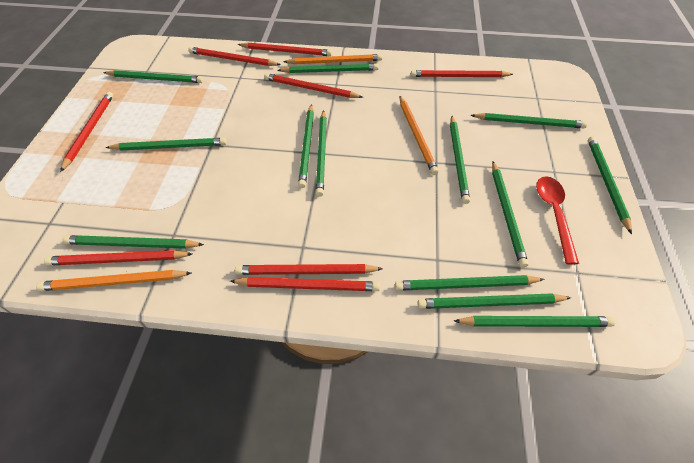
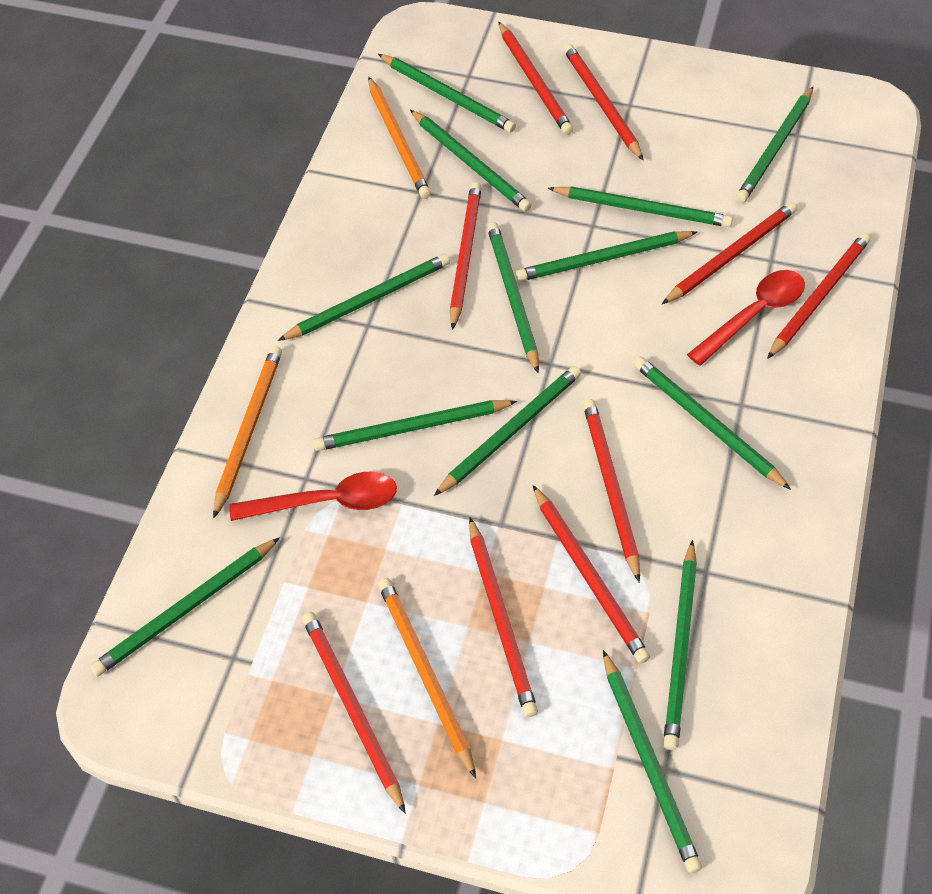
red pencil: [44,250,192,265] [60,92,113,172] [188,47,281,66] [230,277,380,291] [235,264,383,275] [237,42,332,56] [264,73,363,98] [411,70,513,77] = 8 -> [302,612,406,814] [450,182,482,330] [469,517,538,717] [499,22,573,135] [533,485,650,664] [563,44,644,161] [583,399,640,582] [662,202,797,304] [767,233,870,359] = 9
red spoon: [536,176,579,265] = 1 -> [229,472,397,521] [687,270,805,366] = 2

